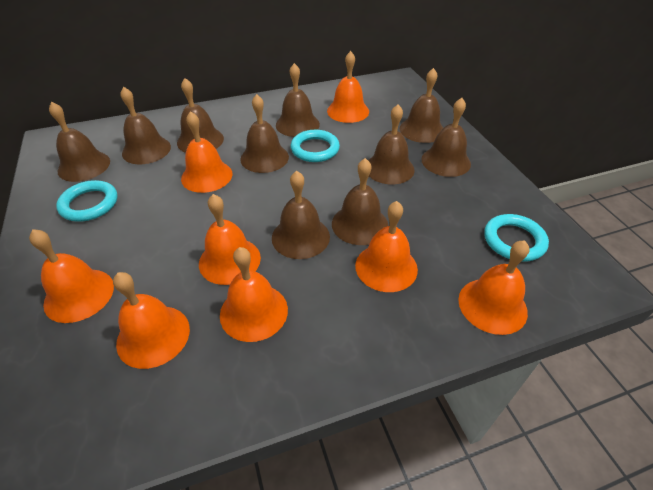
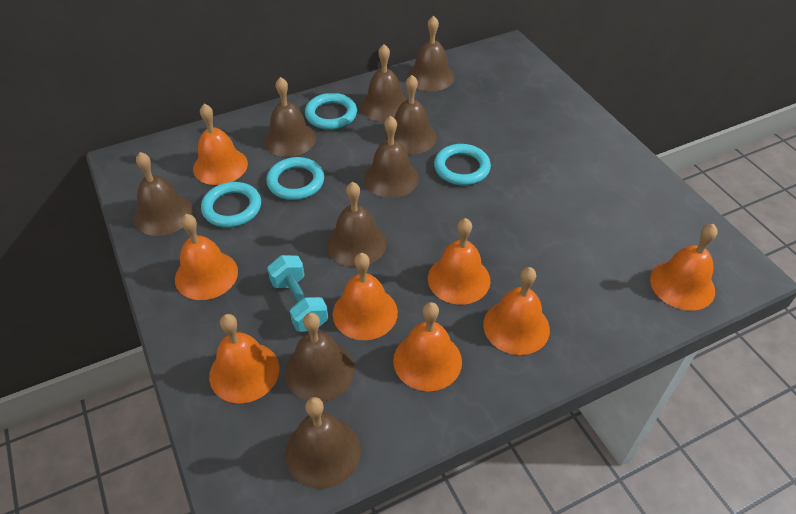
brown bell: [49,102,110,182] [121,87,171,164] [177,78,224,153] [240,94,289,173] [272,171,330,259] [276,63,320,137] [332,158,388,245] [368,104,415,185] [400,68,443,143] [421,98,471,177] = 10 -> [134,152,193,236] [264,77,316,157] [285,313,355,402] [285,397,361,489] [327,182,387,267] [360,44,407,122] [364,116,419,198] [385,75,437,155] [407,15,455,91] = 9
turquoise dumbbell: none = 0 -> [267,255,328,332] = 1
turquoise ring: [56,180,118,221] [290,130,340,162] [484,214,549,262] = 3 -> [201,182,261,227] [266,157,324,200] [305,93,357,130] [434,144,491,185] = 4

